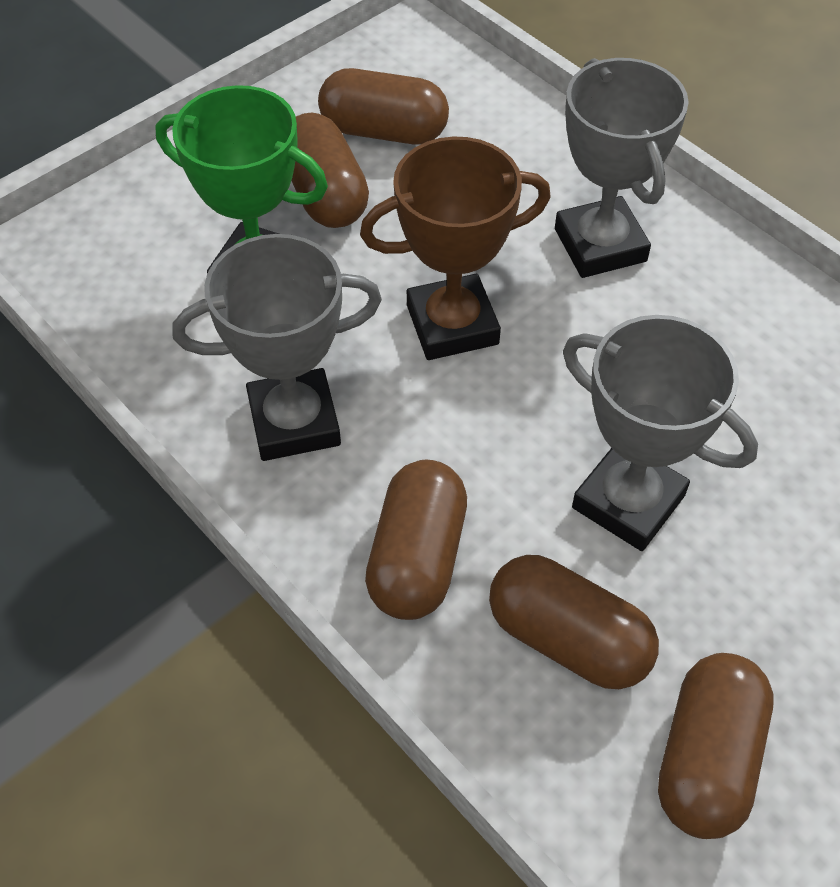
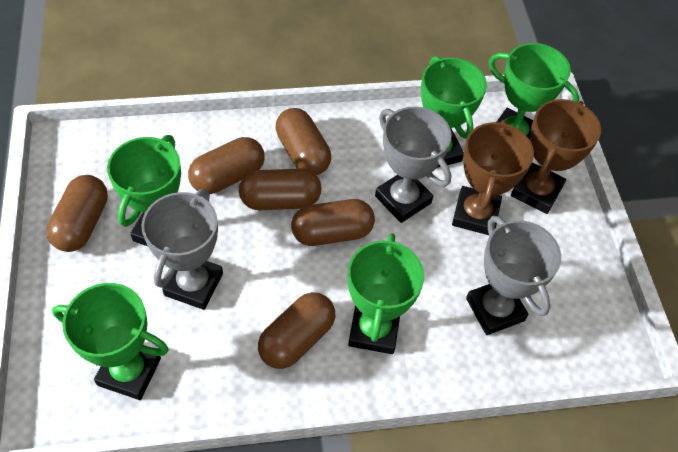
brown capsule: [291,112,369,228] [318,68,449,144] [365,460,467,620] [489,555,659,689] [658,653,774,839] = 5 -> [46,175,108,252] [188,137,265,194] [239,168,322,210] [258,292,335,369] [275,108,331,175] [291,199,375,246] = 6
brown trophy: [360,137,551,360] = 1 -> [452,120,534,235] [511,99,601,214] = 2
green trophy: [155,85,328,273] = 1 -> [52,283,169,400] [107,135,181,246] [347,233,424,354] [421,56,487,168] [489,43,580,140] = 5

